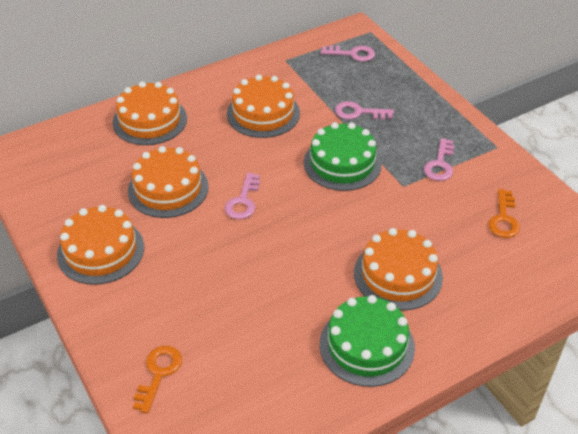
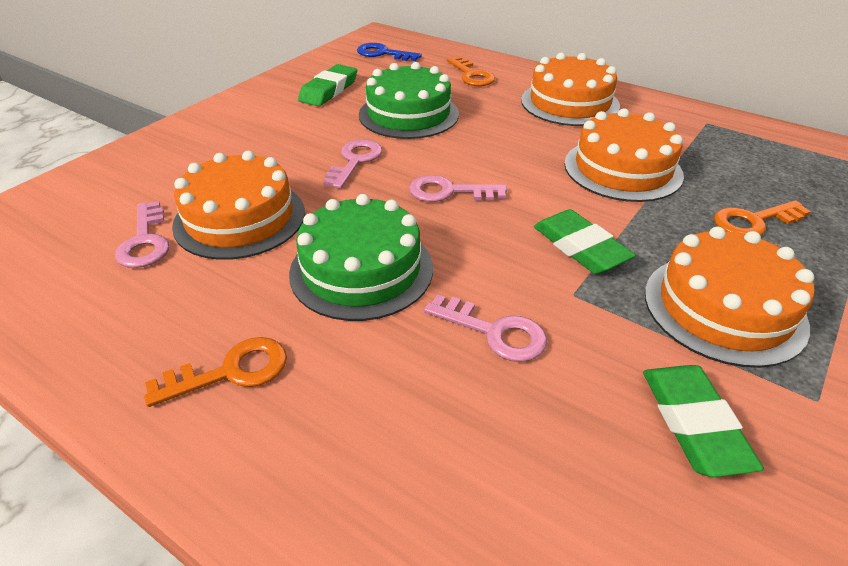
blue key: none = 0 -> [357,43,422,61] = 1
green eraser: none = 0 -> [298,64,357,106] [534,209,636,274] [643,365,764,477] = 3
orange cake: [57,205,144,285] [113,82,187,145] [128,146,209,218] [227,74,300,138] [354,228,443,311] = 5 -> [172,151,305,260] [521,52,620,126] [564,108,684,202] [645,226,814,368] = 4
orange key: [133,346,182,413] [488,189,520,238] = 2 -> [144,337,287,407] [447,56,495,86] [714,200,811,236] = 3

